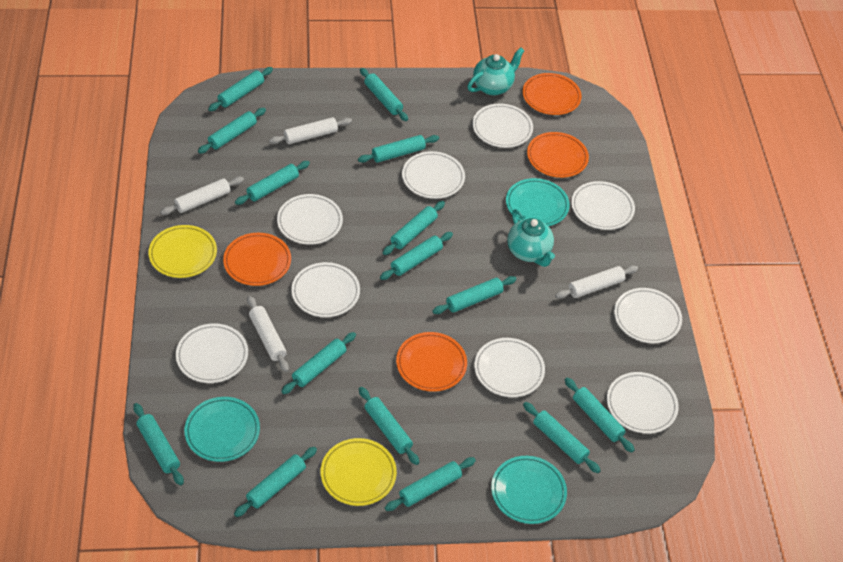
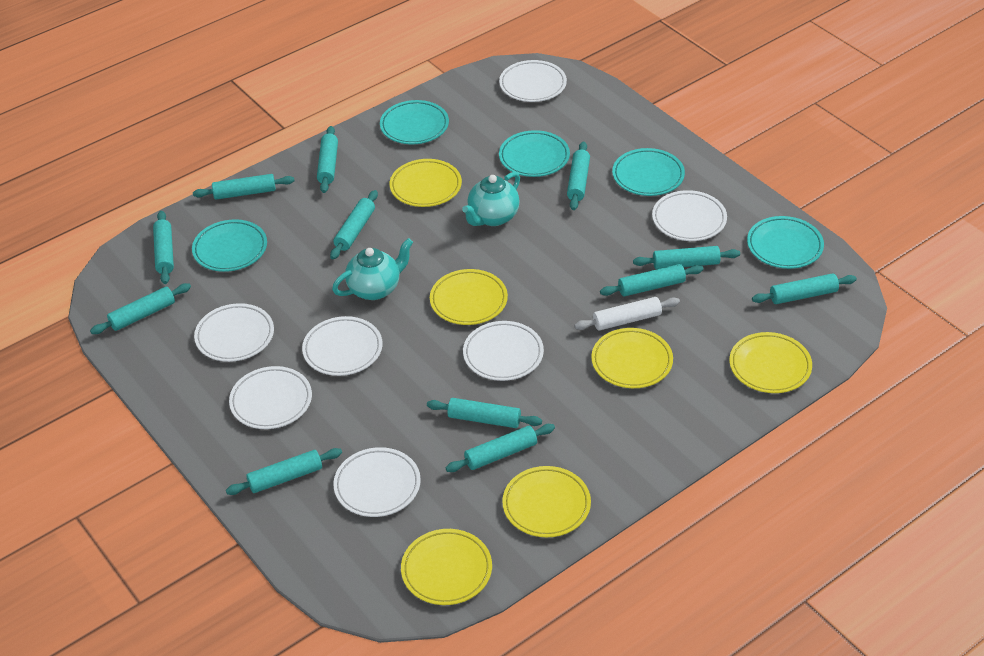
orange plate: [223,233,291,286] [396,332,467,392] [523,73,582,115] [527,132,589,178] = 4 -> none = 0
turquoise plate: [184,397,260,462] [491,456,567,524] [506,178,570,226] = 3 -> [192,219,267,272] [380,100,449,144] [499,130,570,177] [612,148,685,196] [747,216,824,269] = 5
turquoise rolling pin: [133,403,184,486] [198,108,266,154] [208,67,273,111] [234,447,317,517] [235,161,310,205] [281,332,356,394] [358,135,439,163] [359,387,420,465] [360,68,408,121] [380,232,453,280] [383,201,445,255] [385,457,476,511] [433,276,517,314] [523,402,601,473] [565,378,635,453] = 15 -> [90,283,191,334] [153,211,174,284] [193,174,294,200] [226,448,342,495] [317,126,338,193] [330,190,378,259] [427,398,542,428] [446,424,555,472] [567,142,590,210] [600,264,704,296] [633,246,740,269] [752,273,857,304] = 12
white plate: [176,323,248,383] [277,194,343,245] [291,262,360,317] [402,151,465,199] [473,104,533,148] [474,338,545,397] [571,181,635,230] [607,372,679,434] [614,288,682,343] = 9 -> [194,303,274,362] [229,366,312,429] [302,316,382,376] [333,447,421,517] [463,321,544,381] [499,60,567,102] [652,190,727,241] = 7
white rolling pin: [160,177,244,215] [247,296,289,372] [269,117,352,144] [555,265,638,299] = 4 -> [574,297,680,331] = 1
yellow plate: [148,225,217,278] [321,438,397,506] = 2 -> [390,159,462,207] [401,529,492,605] [430,269,508,325] [502,466,591,537] [591,328,673,388] [729,332,812,393] = 6

